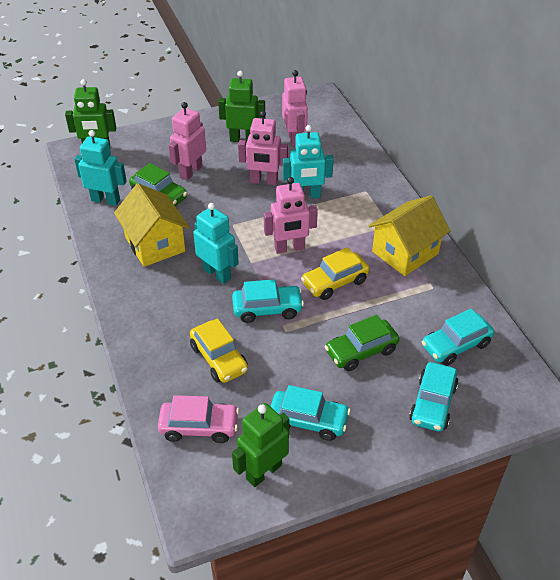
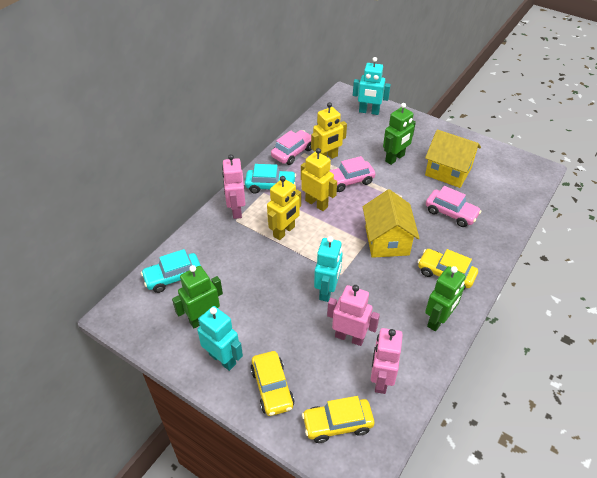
green car: [129,163,187,206] [325,315,399,371] = 2 -> none = 0
pink car: [158,395,239,443] = 1 -> [271,130,311,165] [330,156,375,192] [426,186,481,227] = 3
pink robot: [169,102,206,180] [238,111,288,185] [264,177,318,254] [282,70,308,147] = 4 -> [222,154,246,219] [327,285,380,346] [371,328,403,394] = 3
turquoise car: [232,279,304,323] [270,385,351,441] [409,362,459,432] [422,309,494,366] = 4 -> [141,249,201,293] [245,164,296,193] = 2
yellow car: [190,318,248,383] [301,247,370,300] = 2 -> [250,351,295,416] [302,396,374,443] [418,249,478,289] = 3
yellow robot: none = 0 -> [267,176,301,240] [301,148,337,211] [311,102,347,159] = 3

